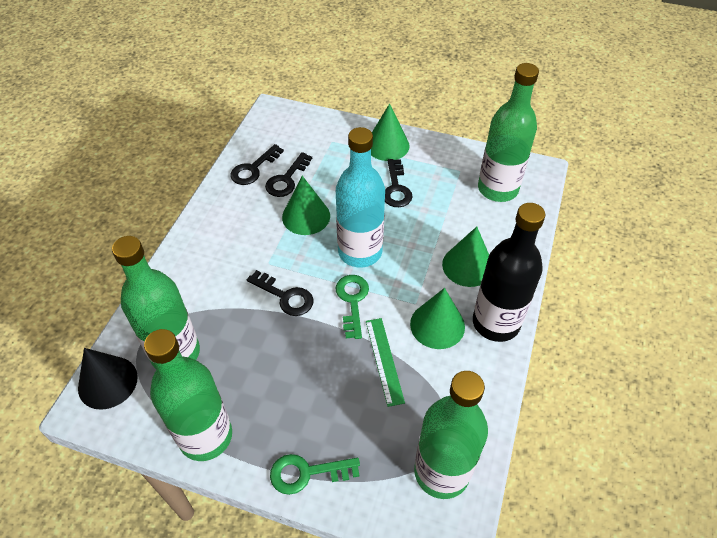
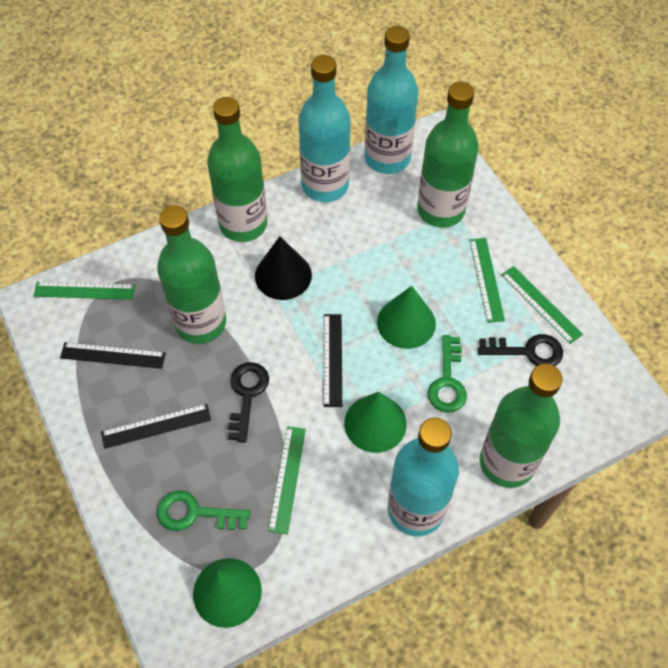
black bottle: [473,203,545,342] = 1 -> none = 0
black key: [230,144,284,185] [247,270,313,316] [265,152,312,197] [385,159,413,207] = 4 -> [228,362,269,443] [478,334,563,366] = 2
black ruler: none = 0 -> [60,342,166,369] [101,404,211,449] [324,314,342,407] = 3
green cone: [282,176,330,235] [371,104,410,161] [410,288,465,349] [442,227,489,287] = 4 -> [193,558,262,628] [344,392,407,453] [377,286,436,349] = 3
green ruler: [366,318,405,407] = 1 -> [33,281,135,300] [268,426,306,534] [470,238,505,323] [501,266,583,344] = 4
turquoise bottle: [336,127,385,267] = 1 -> [298,55,350,202] [364,26,418,174] [388,418,459,536] = 3

